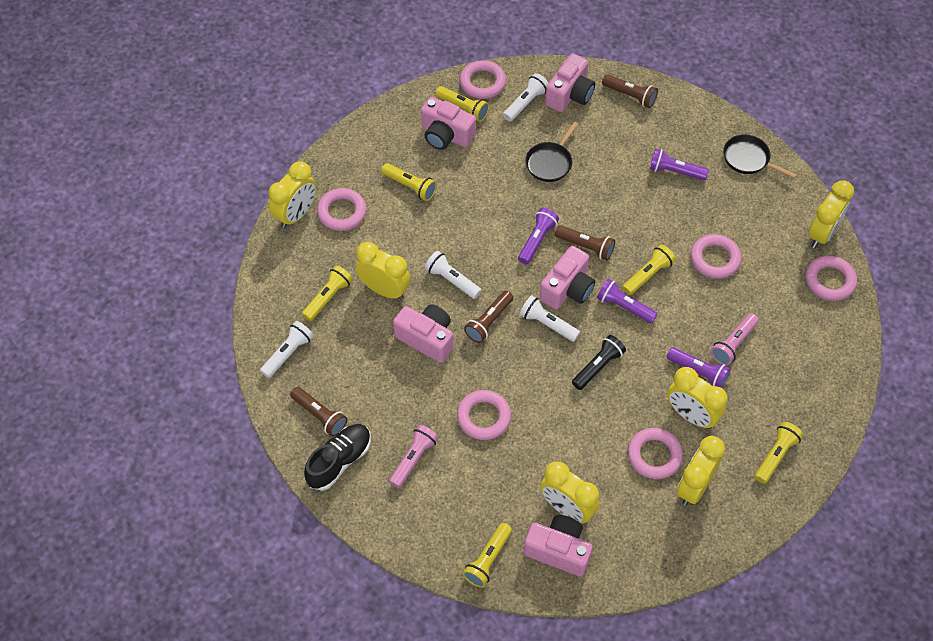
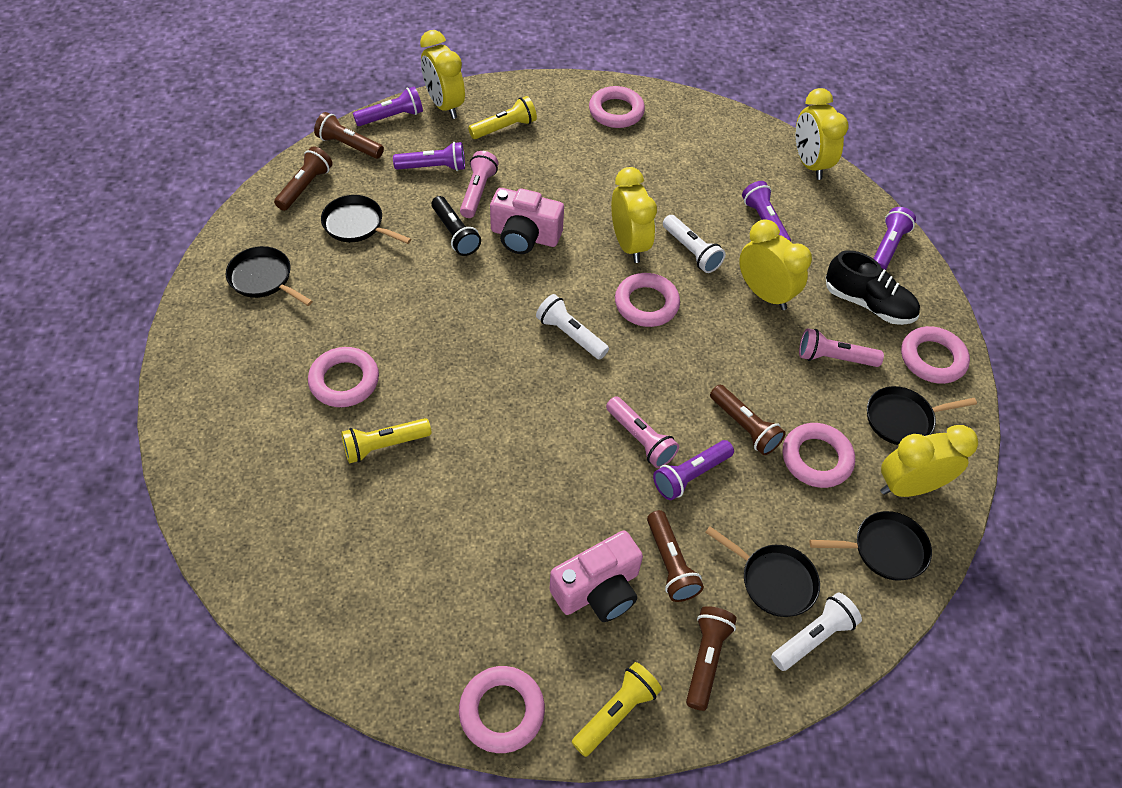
black pan: [525,122,578,182] [723,135,797,179] = 2 -> [226,246,313,306] [321,195,411,244] [705,526,820,617] [810,511,932,581] [867,386,977,445] = 5
brown flashlight: [290,387,347,437] [464,291,513,343] [555,225,615,260] [602,74,658,108] = 4 -> [274,146,333,211] [314,112,384,159] [647,510,704,602] [686,606,737,711] [710,385,786,455] = 5
pink camera: [393,304,453,363] [421,97,476,150] [524,515,593,577] [539,246,595,309] [545,53,595,112] = 5 -> [490,188,564,254] [549,530,643,622] = 2
pink flashlight: [389,425,439,488] [711,313,759,365] = 2 -> [460,151,499,218] [606,396,679,468] [799,328,884,367] = 3
purple flashlight: [518,208,559,264] [597,279,658,324] [649,149,709,180] [667,347,731,388] = 4 -> [353,87,423,126] [393,142,465,171] [653,440,734,500] [742,181,791,242] [873,207,916,270] = 5
white flashlight: [260,321,314,378] [425,251,482,299] [503,73,548,122] [520,295,580,342] = 4 -> [536,294,609,360] [663,215,726,273] [771,593,862,671] = 3
yellow clock: [268,161,316,229] [356,242,411,300] [540,461,600,523] [667,367,728,429] [677,436,725,506] [808,180,854,248] = 6 -> [420,30,465,119] [611,167,657,263] [739,219,812,310] [795,88,848,180] [880,425,978,497] = 5
yellow flashlight: [302,265,353,321] [381,163,437,201] [435,86,489,122] [462,523,512,588] [622,244,676,295] [755,422,803,484] = 6 -> [341,418,431,463] [468,96,537,139] [572,662,662,757] = 3

